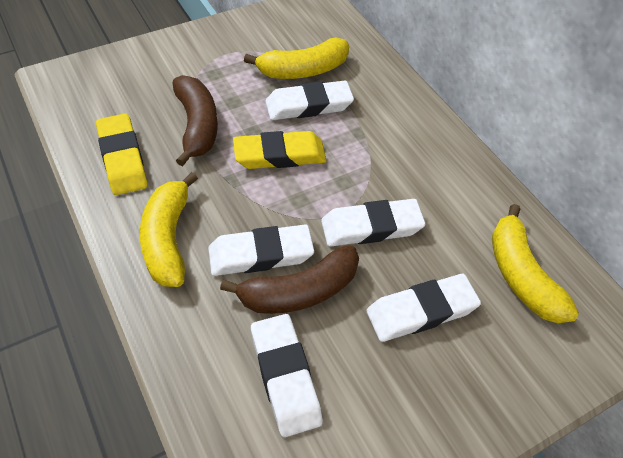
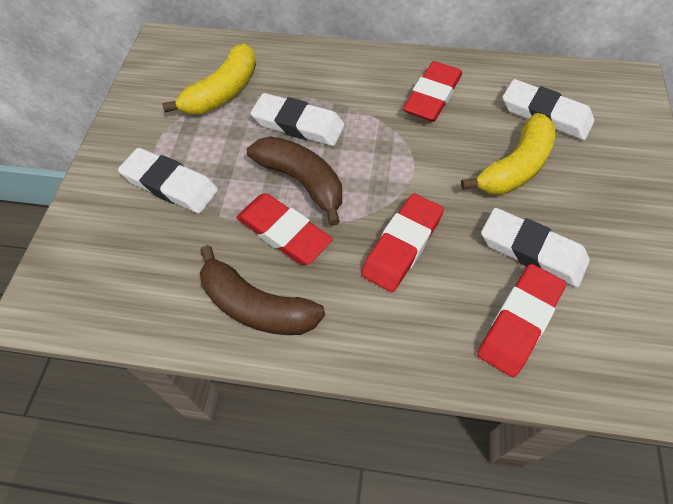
red eraser: none = 0 -> [236,193,333,265] [361,193,444,292] [403,61,462,122] [477,264,566,377] = 4
white eraser: [208,225,314,276] [251,314,323,437] [265,81,354,120] [321,199,425,247] [367,274,481,342] = 5 -> [118,148,218,213] [251,93,345,146] [481,208,590,287] [502,79,594,140] = 4
yellow banana: [140,172,198,287] [244,37,349,79] [492,204,579,323] = 3 -> [162,43,256,114] [461,113,556,195] = 2
yellow eraser: [96,114,147,195] [233,131,326,169] = 2 -> none = 0

